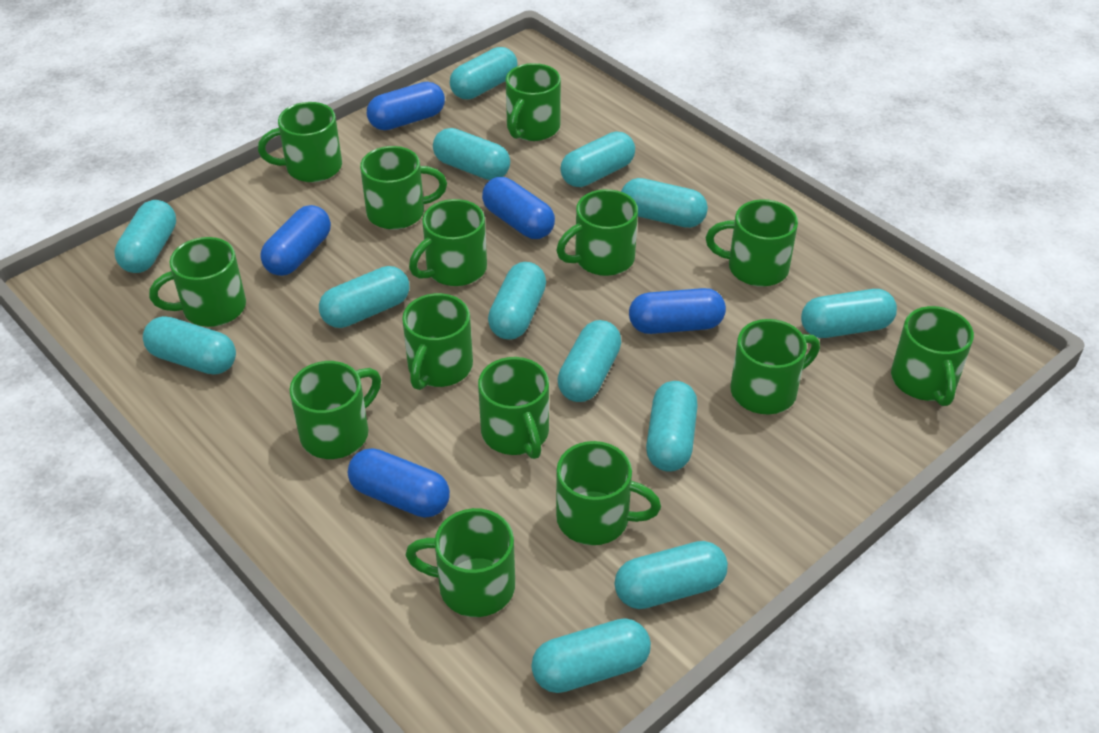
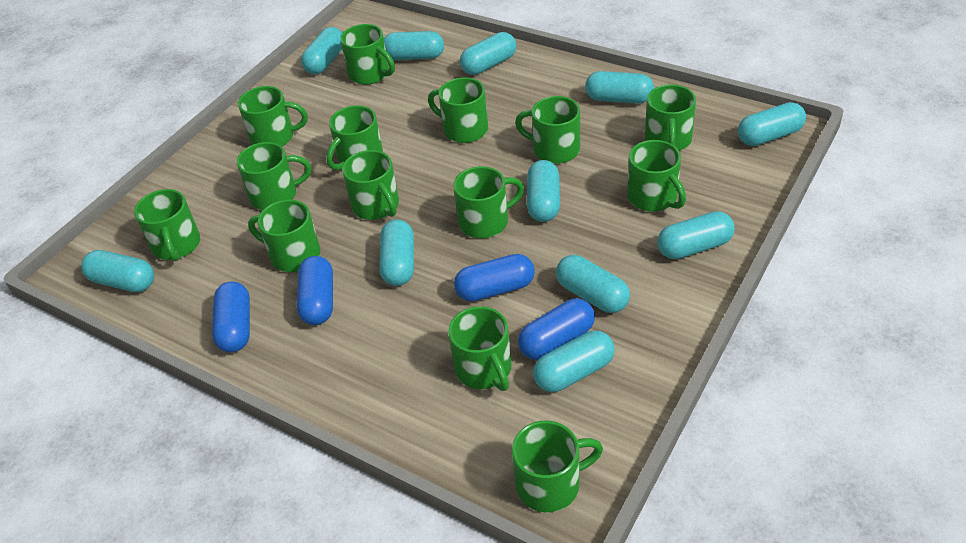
blue capsule: [260,205,331,276] [348,448,450,518] [367,82,445,130] [482,177,555,239] [629,288,726,334] = 5 -> [212,281,250,353] [297,256,333,325] [454,254,535,301] [518,298,595,360] = 4
turquoise capsule: [114,200,176,273] [143,316,236,374] [319,266,409,328] [433,128,510,180] [450,47,518,99] [488,262,546,340] [531,618,651,693] [557,320,622,402] [560,131,635,187] [615,541,728,609] [621,178,708,228] [646,381,698,472] [801,289,897,338] = 13 -> [81,250,154,292] [301,27,342,74] [379,219,414,286] [384,31,444,60] [460,32,516,75] [527,160,560,222] [533,331,615,392] [556,255,630,313] [585,71,654,104] [657,211,735,259] [738,102,806,146] = 11

